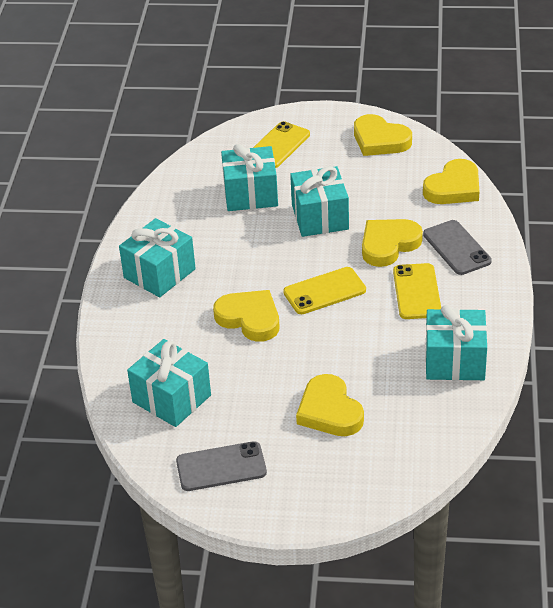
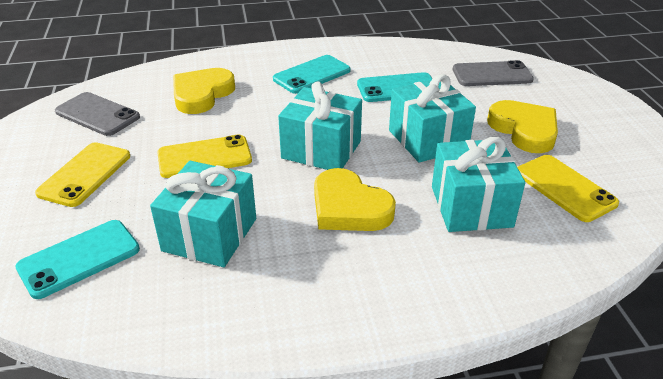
turquoise gift: [119,218,196,297] [127,339,211,427] [221,144,278,211] [290,166,349,237] [425,305,487,380] = 5 -> [150,161,256,267] [278,82,362,170] [389,74,476,163] [432,137,525,232] = 4
turquoise phone: none = 0 -> [16,220,140,299] [273,55,350,94] [357,72,432,102] = 3
yellow heart: [213,290,279,342] [296,374,364,436] [354,114,412,156] [362,219,423,267] [423,159,479,204] = 5 -> [173,68,235,114] [314,168,396,231] [487,100,558,153] = 3

